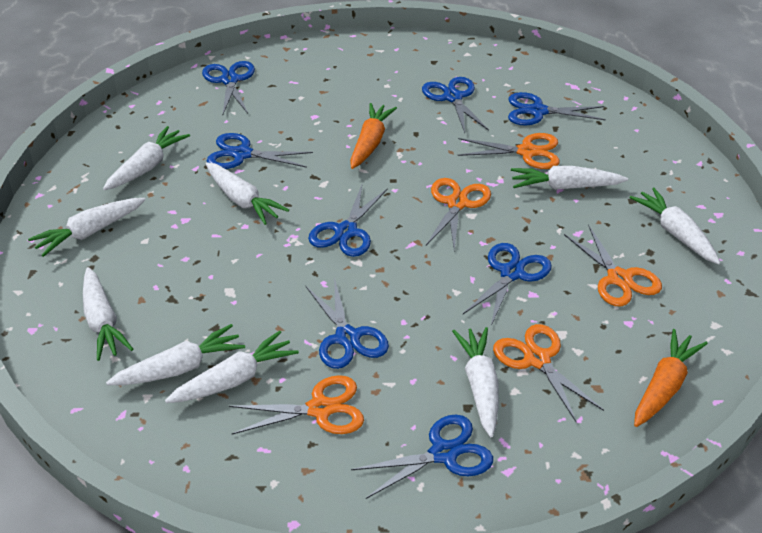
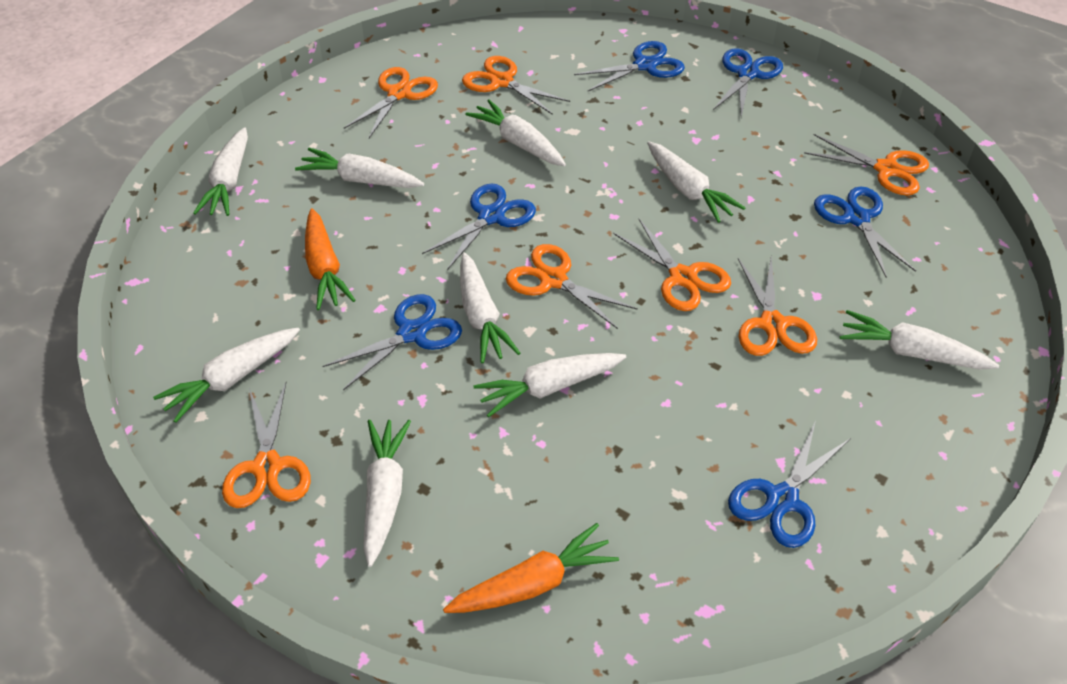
blue scissors: [202,61,255,114] [207,133,313,169] [306,278,389,369] [308,185,388,257] [351,415,493,499] [422,77,489,133] [463,243,552,326] [508,92,606,125] = 8 -> [322,294,462,390] [422,183,536,270] [574,41,685,92] [713,48,783,117] [728,421,851,548] [814,186,916,277] = 6
orange scissors: [229,375,364,434] [426,178,491,250] [458,133,559,169] [493,324,604,422] [564,225,662,306] = 5 -> [222,382,311,508] [344,67,438,138] [462,56,570,115] [506,244,638,329] [613,219,731,311] [738,256,817,356] [804,134,929,195] = 7

